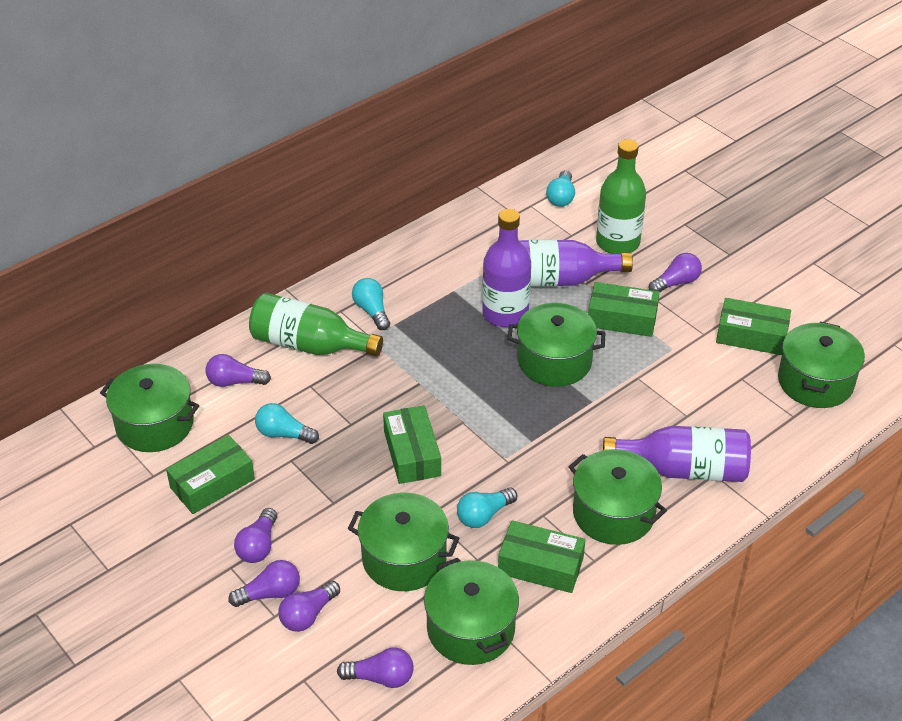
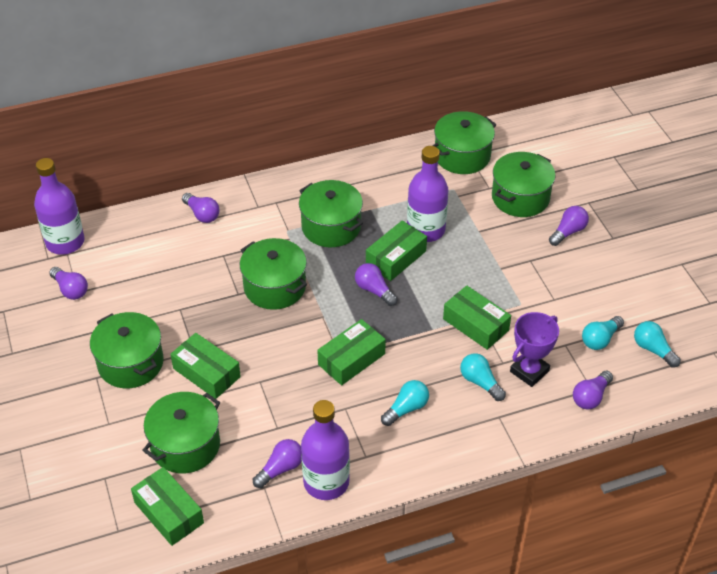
green bottle: [249,293,383,356] [596,139,646,254] = 2 -> none = 0
purple trophy: none = 0 -> [510,312,559,387] = 1

